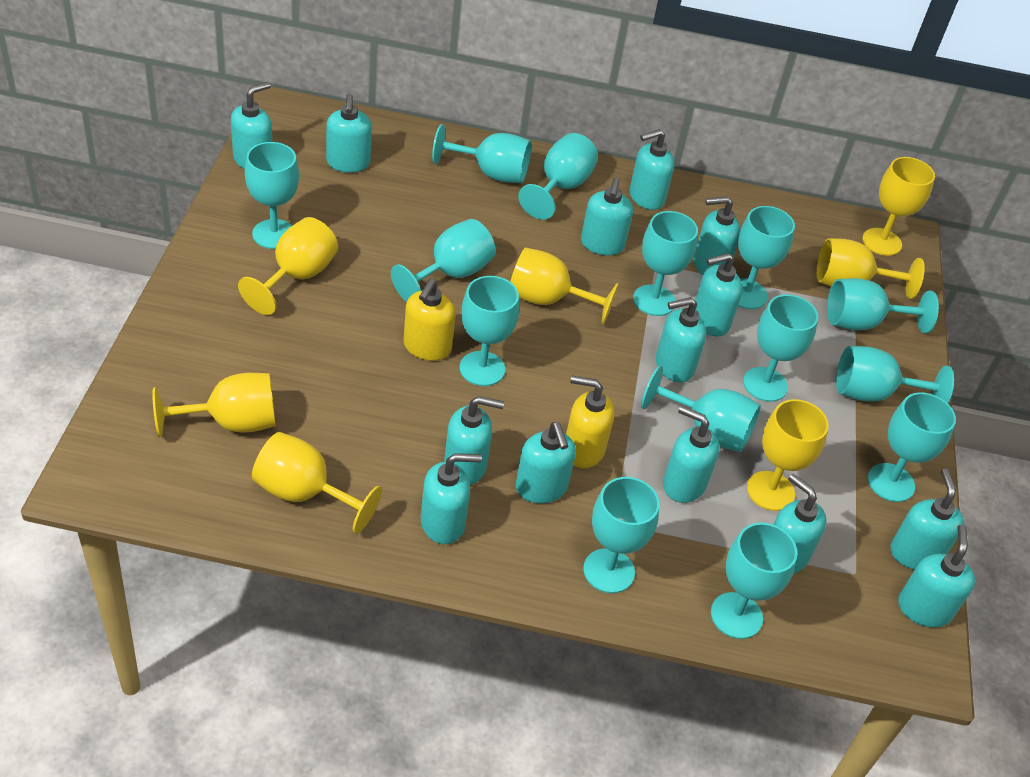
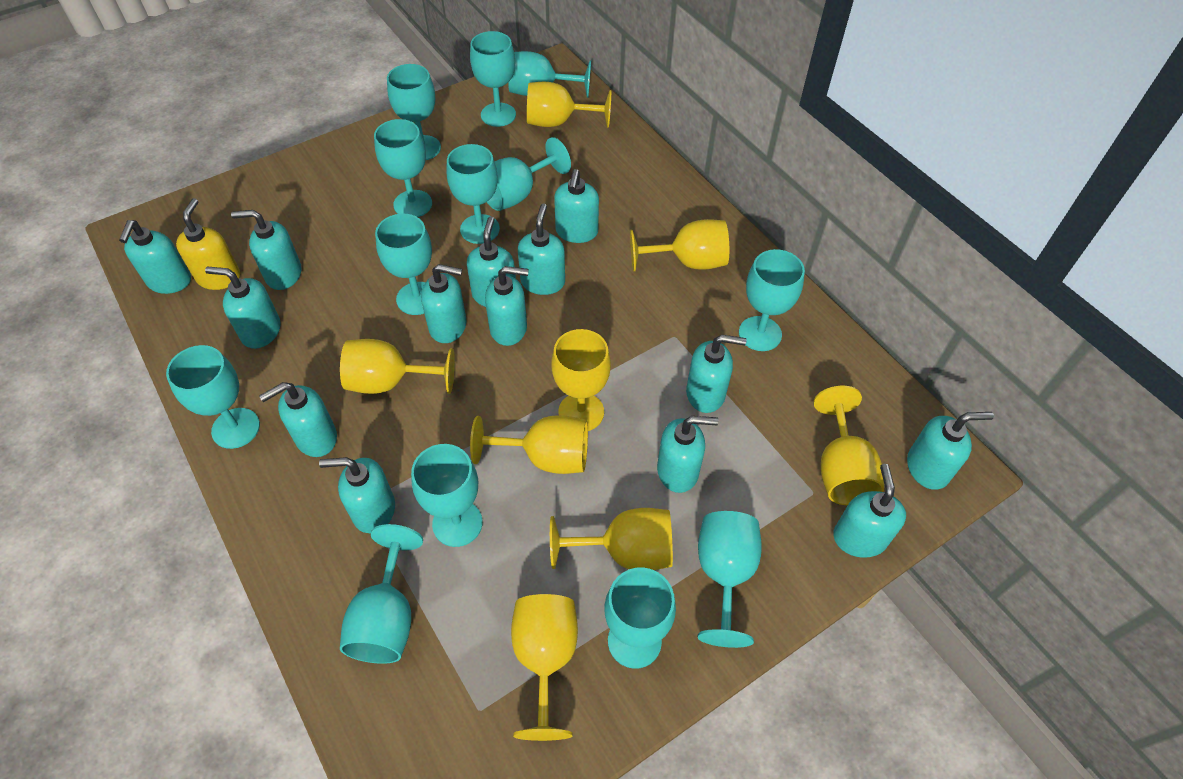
turquoise goblet: [245,142,299,249] [391,219,496,302] [432,124,531,183] [459,276,519,386] [518,133,598,220] [583,477,660,593] [633,211,698,316] [641,365,761,452] [711,523,797,639] [738,206,795,309] [743,294,818,402] [827,278,939,333] [836,346,954,403] [868,392,956,502] = 14 -> [166,345,260,449] [340,524,423,664] [374,119,432,217] [375,214,432,315] [387,64,441,160] [411,444,483,547] [446,144,500,244] [470,31,516,127] [487,137,571,211] [508,51,591,98] [604,568,676,669] [698,511,762,648] [739,249,805,351] = 13
yellow goblet: [152,373,275,438] [238,217,338,315] [252,432,382,534] [510,247,619,325] [747,399,829,511] [816,238,925,299] [862,157,935,256] = 7 -> [340,339,455,394] [470,415,588,474] [511,594,578,741] [527,82,611,128] [550,508,673,570] [551,329,611,431] [630,219,729,272] [814,386,884,505] = 8
yellow soap dispenser: [404,278,456,361] [566,376,614,468] = 2 -> [176,198,240,290] = 1

